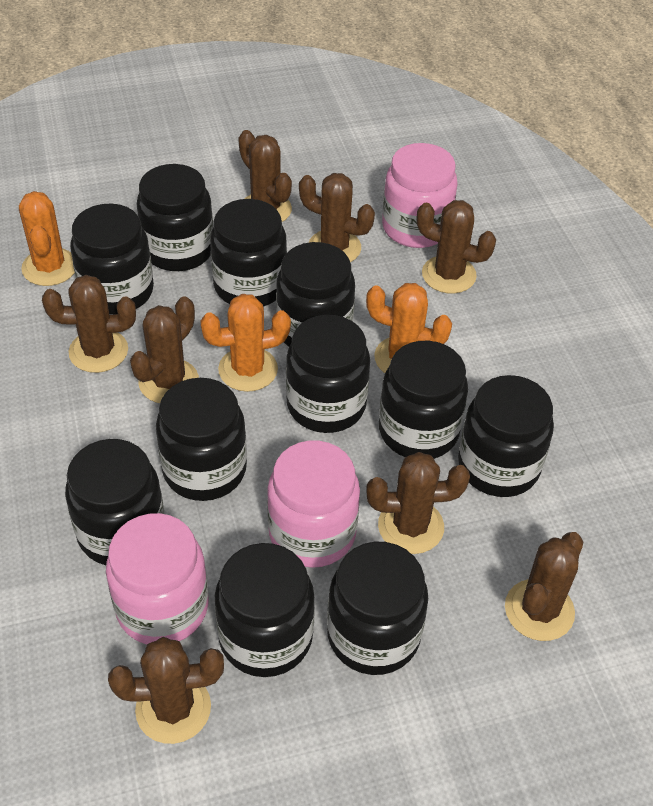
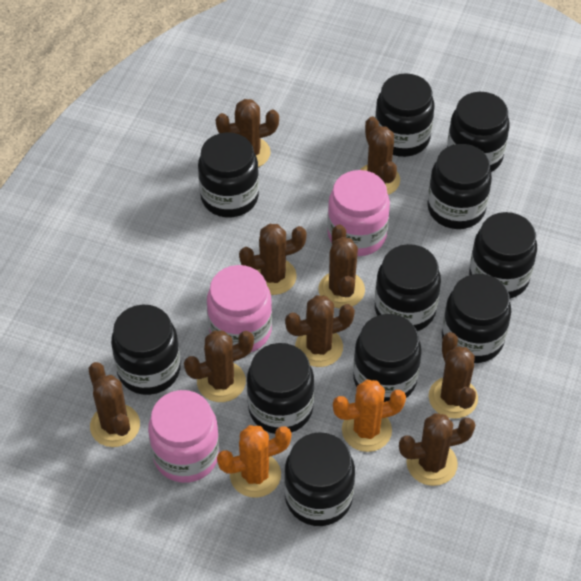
brown cactus: [42,275,136,373] [108,637,224,744] [130,297,199,403] [238,130,292,222] [299,173,375,262] [366,452,470,554] [417,200,496,294] [505,532,583,641] = 8 -> [89,362,140,447] [184,331,254,402] [216,99,279,167] [239,224,307,295] [285,295,355,367] [318,224,365,308] [360,116,400,195] [399,413,475,486] [429,332,478,419] = 9
orange cactus: [19,191,75,286] [200,294,291,392] [366,283,452,373] = 3 -> [217,425,291,498] [333,380,406,452] = 2

